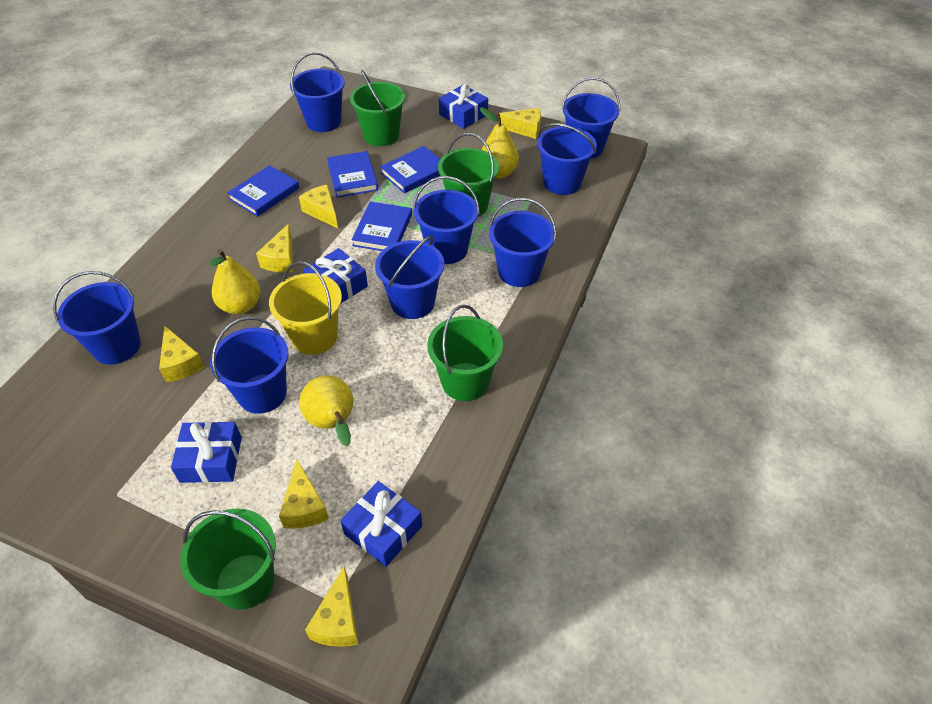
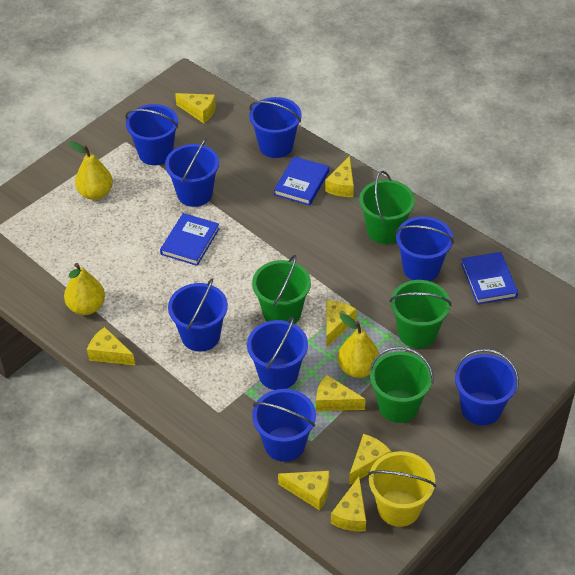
blue book: [227,165,299,217] [327,151,378,197] [351,202,412,251] [380,146,440,193] = 4 -> [160,213,219,266] [274,156,329,206] [461,252,518,305] = 3
blue gift: [171,421,242,483] [303,248,368,303] [340,481,422,567] [439,84,488,129] = 4 -> none = 0
yellow cheese: [159,325,204,382] [256,224,293,272] [279,459,329,529] [299,185,338,228] [305,566,359,647] [499,108,541,139] = 6 -> [87,327,135,365] [175,93,216,123] [278,471,329,510] [316,374,366,411] [325,156,354,197] [326,300,357,348] [331,477,366,532] [349,434,392,485] = 8

